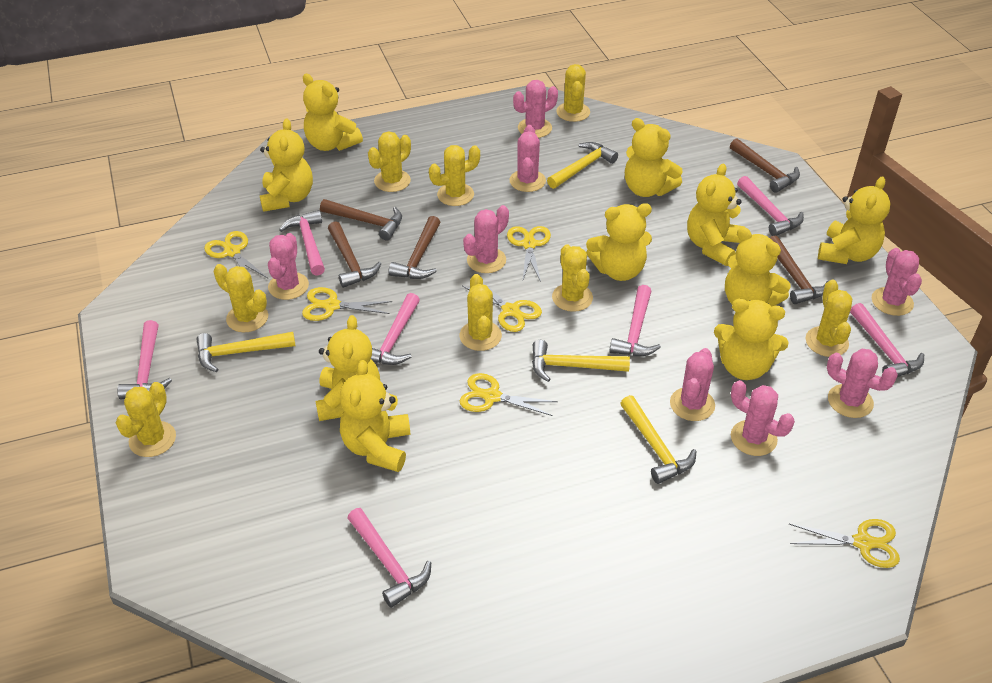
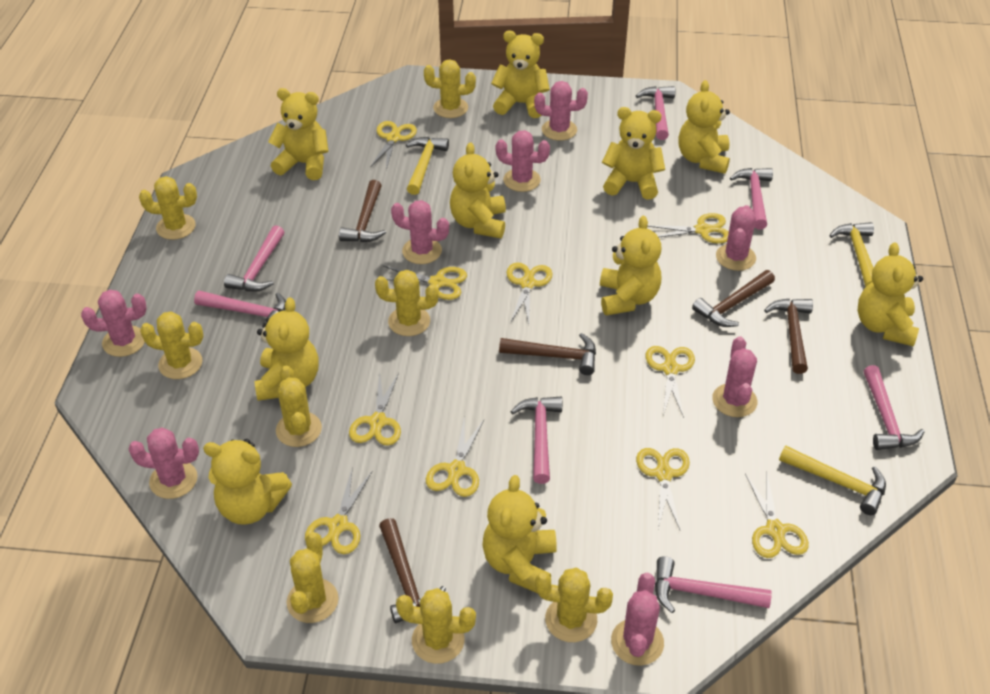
yellow hammer: [196,332,295,372] [532,340,630,382] [547,142,618,189] [620,395,697,484] = 4 -> [406,137,449,195] [779,446,886,515] [829,222,874,287] = 3
yellow scissors: [204,231,268,278] [302,287,392,321] [460,373,558,416] [462,283,542,332] [507,226,551,282] [789,519,900,568] = 6 -> [305,470,373,554] [349,371,401,446] [370,121,417,170] [384,266,467,300] [426,420,484,497] [507,262,553,324] [636,448,690,530] [646,346,695,418] [647,213,729,244] [745,471,809,558] = 10

